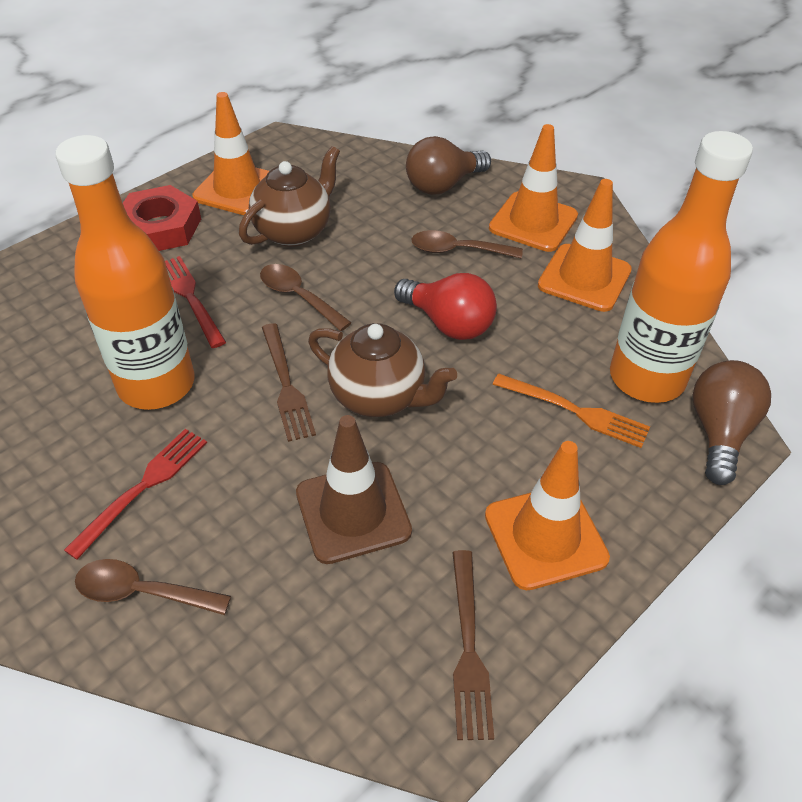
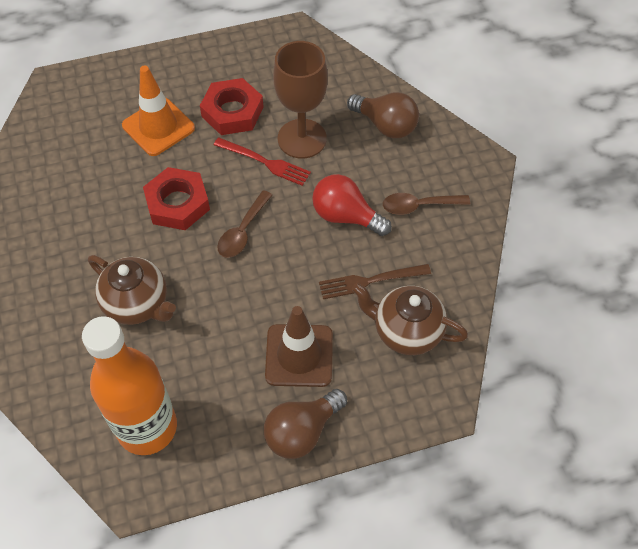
brown fork: [262,323,316,442] [452,550,494,740] = 2 -> [319,264,431,299] = 1
brown goblet: none = 0 -> [273,41,328,158] = 1
brown spoon: [75,559,231,615] [260,264,352,331] [411,230,523,258] = 3 -> [217,190,272,258] [383,193,470,215] = 2
orange bottle: [55,135,195,410] [610,131,753,403] = 2 -> [82,316,177,455] = 1
orange fork: [492,374,650,448] = 1 -> none = 0
orange traffic cone: [192,92,269,215] [485,441,610,590] [489,124,578,252] [538,179,632,312] = 4 -> [122,65,195,156] = 1
red fork: [64,429,207,560] [165,256,226,348] = 2 -> [214,137,311,186] = 1
red nut: [123,185,201,251] = 1 -> [143,167,210,230] [200,78,263,135] = 2

